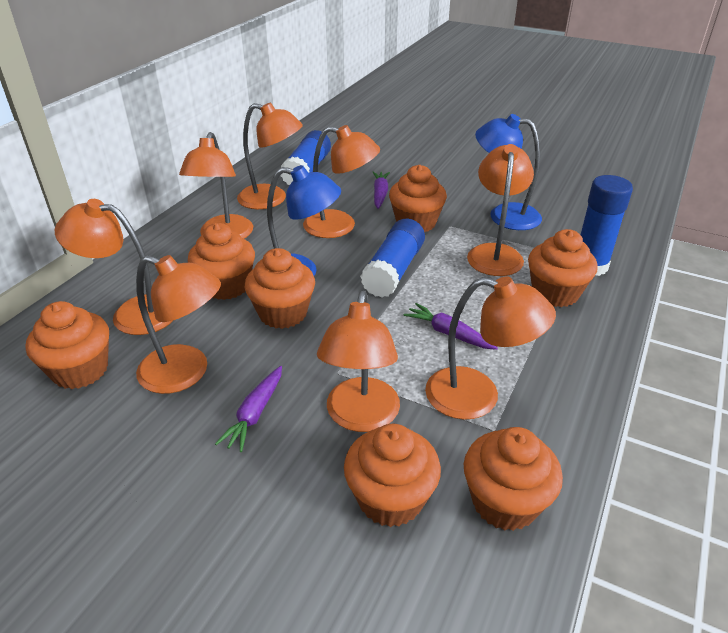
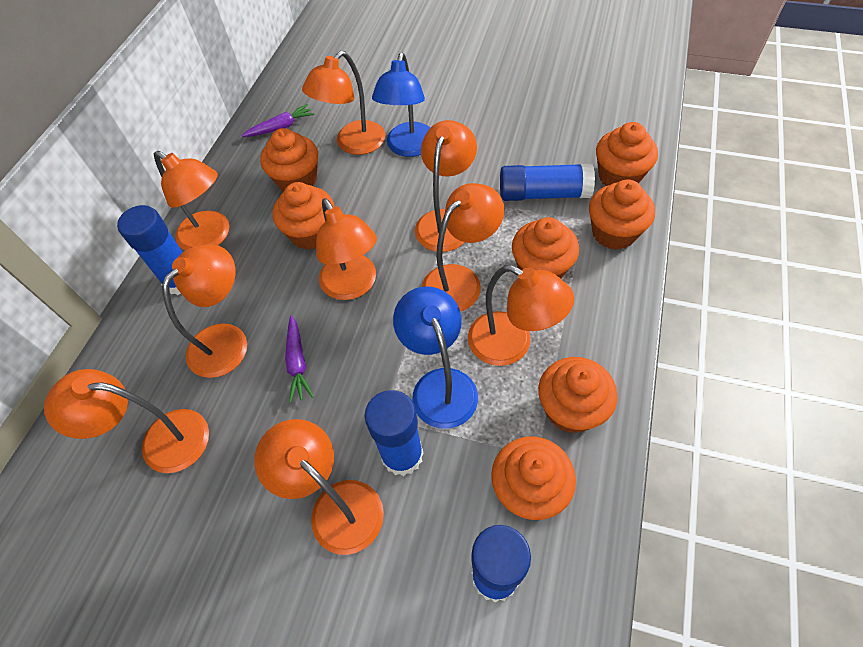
blue glue stick: [280,130,331,185] [360,219,425,298] [581,175,633,276] = 3 -> [117,205,182,295] [365,390,424,476] [471,525,531,602] [500,163,595,201] = 4
orange lamp: [55,199,172,335] [136,255,221,394] [179,132,253,239] [237,102,303,209] [303,125,380,238] [317,291,400,432] [425,277,556,420] [467,144,534,276] = 8 -> [44,369,209,473] [154,151,229,250] [162,244,247,378] [254,419,384,555] [302,51,385,155] [316,198,377,300] [415,120,477,252] [422,183,504,312] [468,265,574,366] = 9
purple carrot: [215,366,282,452] [373,172,390,209] [403,303,498,350] = 3 -> [242,104,314,137] [285,315,314,403] = 2

